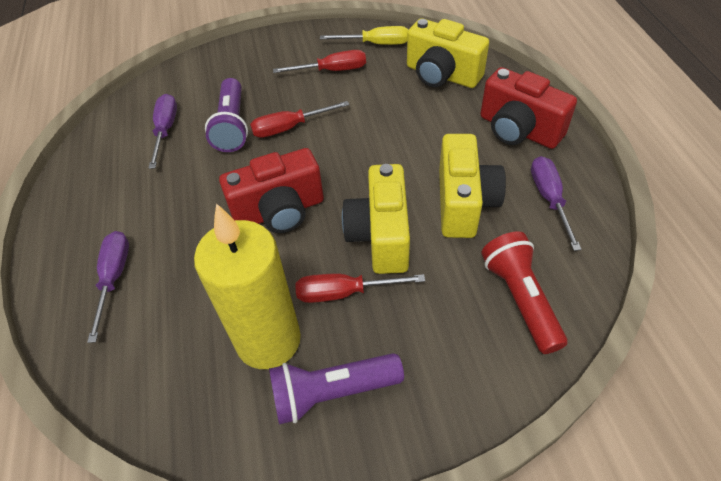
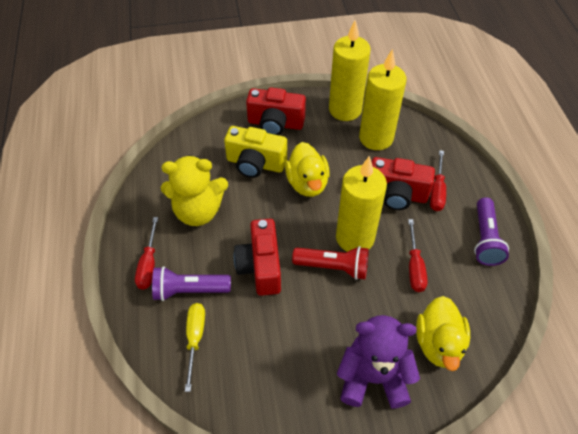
purple screwdriver: [87,231,129,343] [149,94,177,169] [531,156,582,251] = 3 -> none = 0
purple teddy bear: none = 0 -> [337,315,420,409] = 1
red camera: [219,148,324,233] [480,67,577,149] = 2 -> [234,219,281,296] [246,87,306,135] [371,157,435,210] = 3
yellow camera: [342,164,410,274] [407,18,489,88] [439,134,506,238] = 3 -> [224,126,287,178] = 1
yellow candle: [194,203,301,369] = 1 -> [329,20,371,121] [336,156,387,252] [359,49,407,150] = 3
yellow duck: none = 0 -> [285,142,330,197] [416,296,470,371] = 2
yellow teddy bear: none = 0 -> [161,155,228,226] = 1

